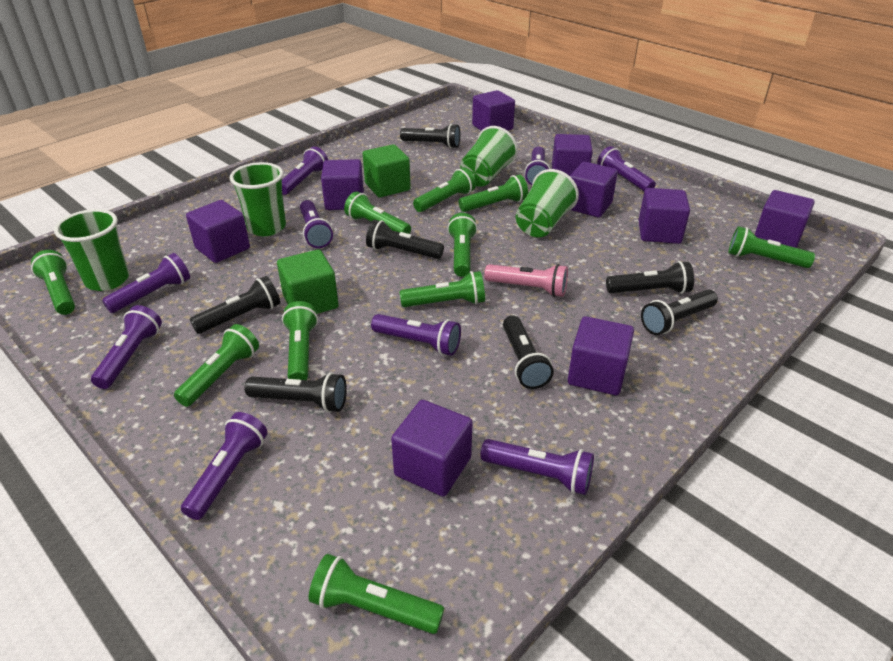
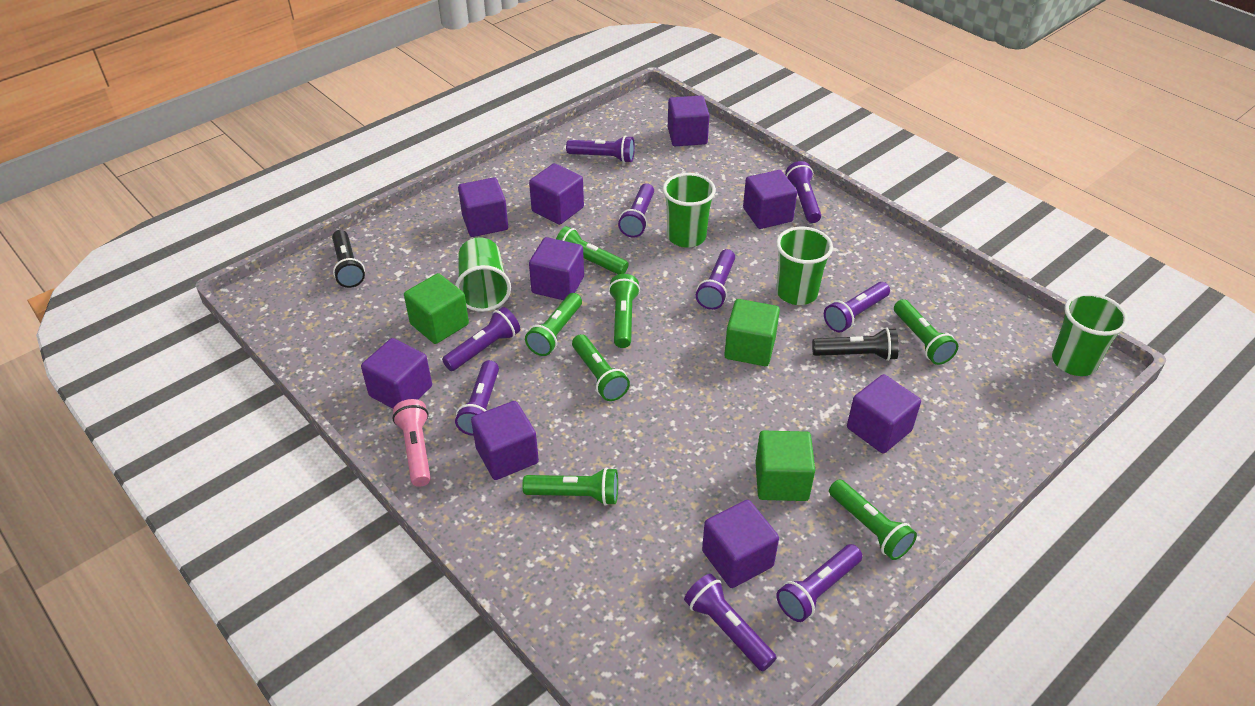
black flashlight: [190,276,280,334] [245,372,347,413] [366,220,444,259] [400,124,460,148] [503,315,554,389] [606,261,694,294] [641,290,718,335] = 7 -> [332,230,365,288] [812,328,899,361] = 2
green cube: [277,249,339,314] [362,144,411,197] = 2 -> [404,273,469,344] [724,299,780,366] [755,431,815,501] = 3
green flashlight: [31,250,75,315] [174,324,259,407] [282,301,318,380] [309,554,444,634] [344,191,411,234] [399,271,485,307] [413,167,476,212] [447,213,477,277] [459,174,528,212] [728,226,815,268] = 10 -> [522,467,618,506] [525,293,582,356] [556,226,629,275] [572,334,630,401] [608,274,640,348] [829,479,917,560] [894,299,958,365] = 7

